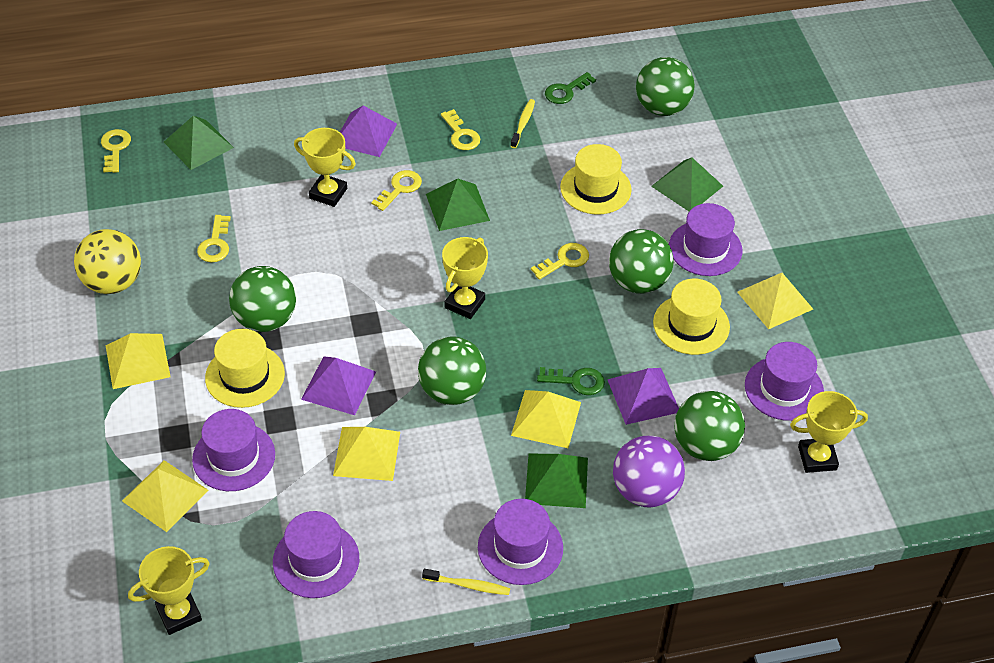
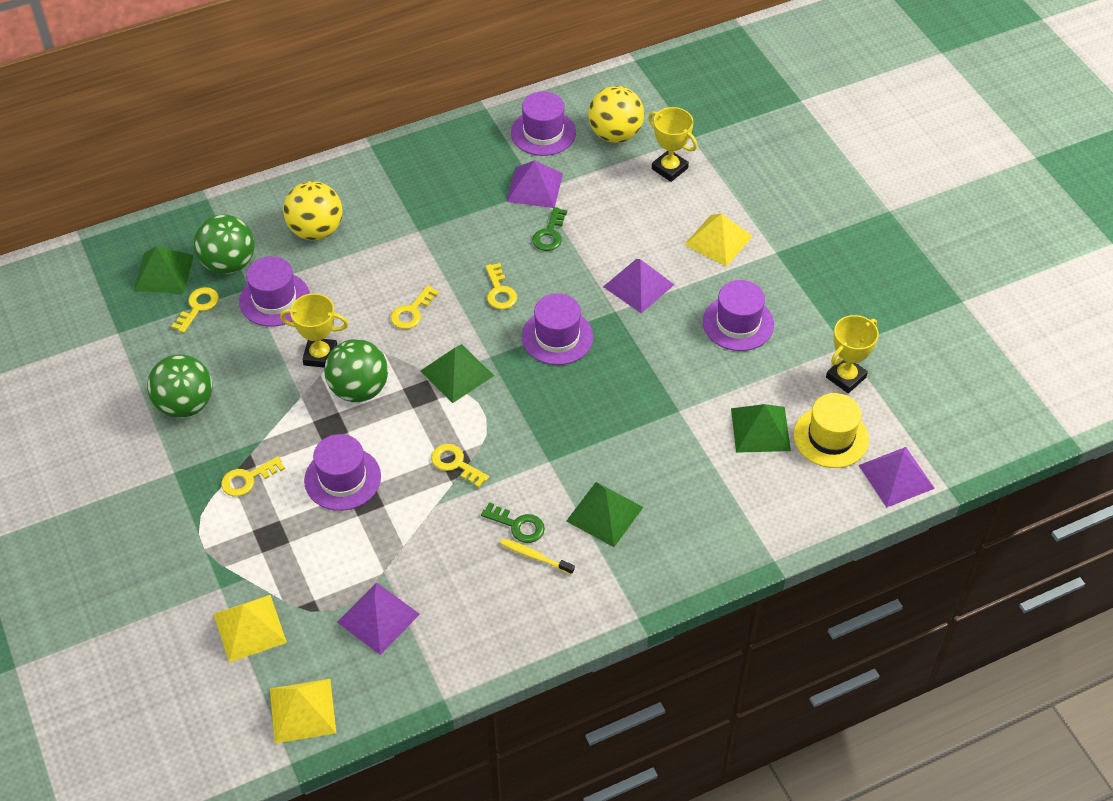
green ball: [229,266,296,332] [418,336,486,405] [609,229,674,294] [636,57,695,116] [674,391,745,461] = 5 -> [147,354,212,418] [194,214,255,274] [324,339,388,402] = 3
purple ball: [613,435,685,507] = 1 -> none = 0
purple pyramid: [301,356,376,415] [340,106,397,157] [608,368,679,425] = 3 -> [337,582,420,655] [506,160,563,208] [603,259,674,313] [858,447,935,507] = 4
yellow ball: [74,229,141,294] = 1 -> [283,181,343,240] [588,86,644,143] = 2
yellow hat: [205,329,285,408] [560,144,632,214] [653,279,730,355] = 3 -> [794,393,869,468] = 1
yellow pyramid: [106,333,171,389] [122,460,208,532] [333,427,400,481] [511,390,581,448] [737,273,813,329] = 5 -> [214,595,287,663] [270,679,336,743] [684,214,753,267] = 3
yellow toothbrush: [422,569,510,595] [511,99,535,148] = 2 -> [500,539,575,575] = 1
yellow trophy: [128,546,210,635] [294,128,356,207] [442,237,488,319] [790,391,868,473] = 4 -> [280,293,348,368] [648,107,697,182] [826,315,879,393] = 3

